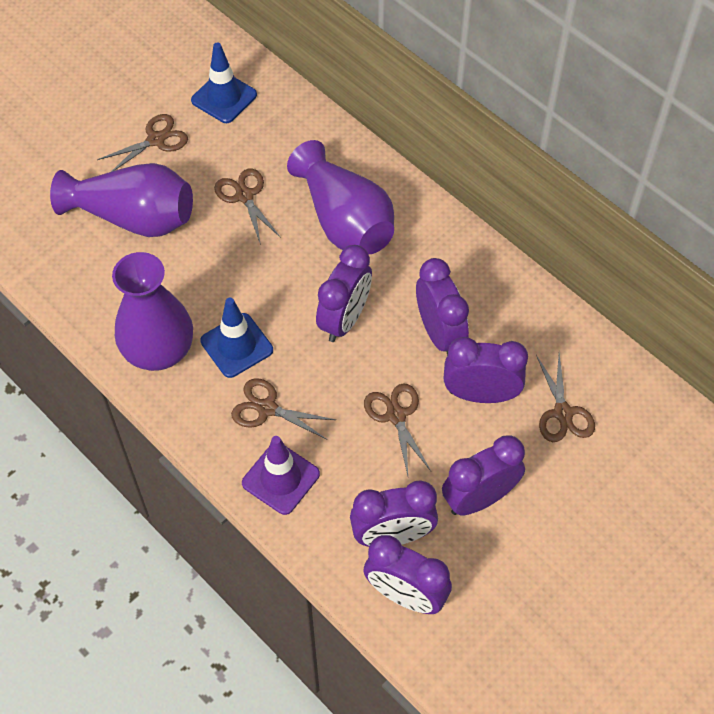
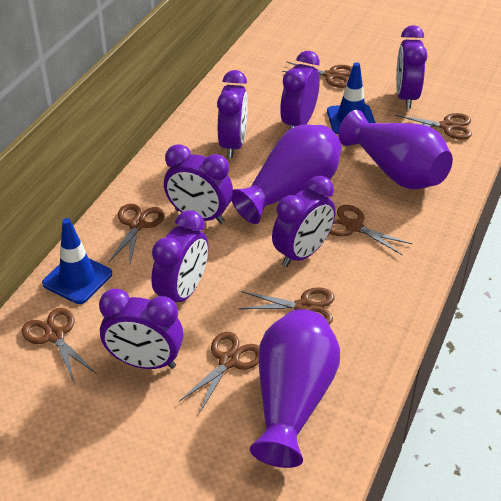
brown scissors: [97,114,188,172] [214,169,281,245] [231,378,336,439] [364,383,431,475] [536,354,595,442] = 5 -> [21,308,96,382] [109,203,165,266] [179,332,259,414] [238,287,334,325] [282,61,352,88] [329,205,412,255] [395,113,472,140] = 7
purple clock: [316,245,372,342] [350,480,438,547] [364,535,452,614] [416,258,469,356] [442,435,525,515] [444,337,528,403] = 6 -> [99,288,184,369] [151,210,208,302] [164,144,233,224] [217,70,248,158] [272,176,335,267] [280,51,320,130] [396,25,427,109] = 7
purple traffic cone: [242,436,320,515] = 1 -> none = 0

